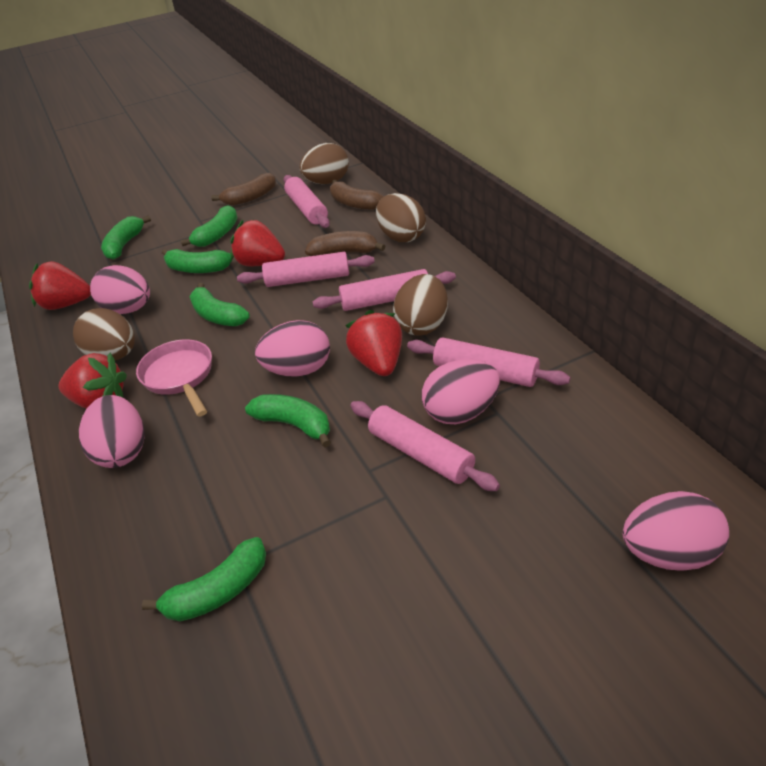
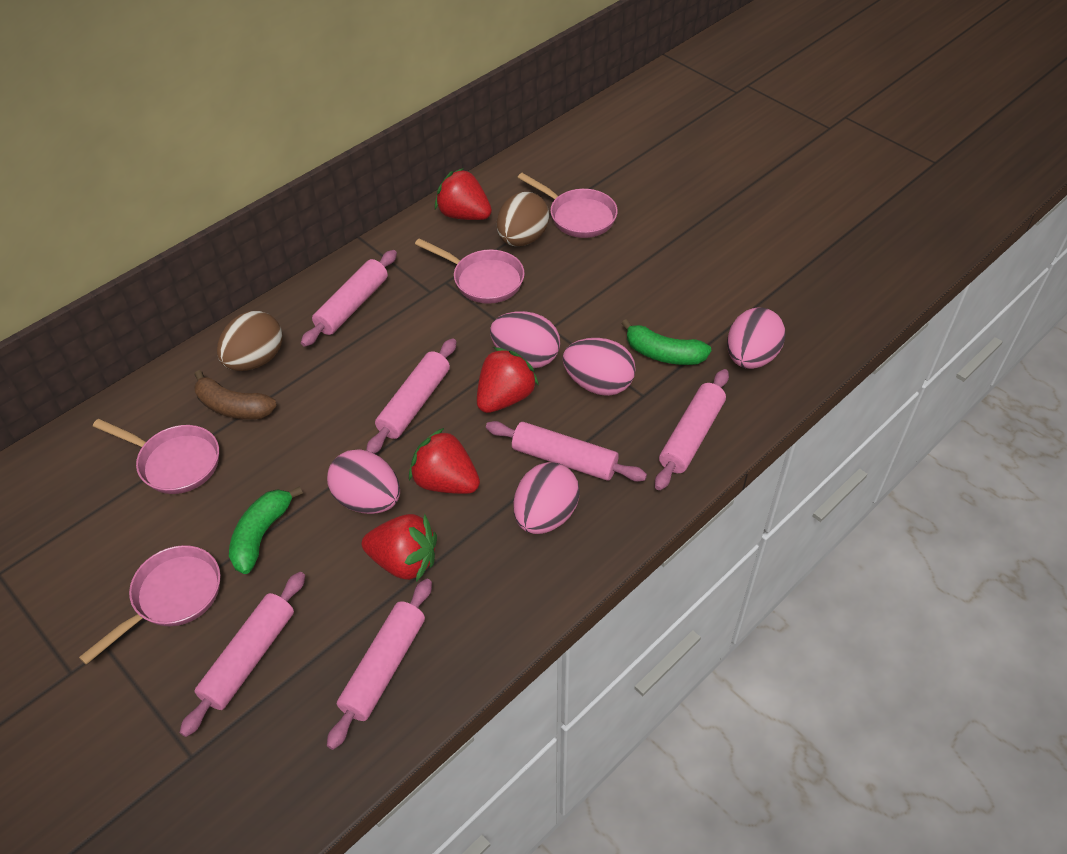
brown banana: [211,173,276,206] [305,231,385,256] [330,180,384,210] = 3 -> [194,370,277,419] = 1
brown egg: [73,308,135,360] [300,143,349,184] [376,193,426,242] [393,274,448,336] = 4 -> [217,311,283,371] [497,192,549,246] = 2
green banana: [101,216,151,260] [142,537,266,621] [162,249,233,273] [180,205,238,247] [189,283,250,326] [245,394,331,447] = 6 -> [229,486,303,574] [621,319,711,365] = 2
pink pan: [136,339,212,417] = 1 -> [79,545,221,665] [93,419,219,494] [415,238,525,304] [517,173,618,238] = 4
pink rolling pin: [237,252,375,287] [283,175,330,228] [313,269,456,311] [350,401,500,491] [407,337,570,387] = 5 -> [180,572,305,737] [301,250,397,347] [327,579,432,750] [366,338,456,454] [486,421,647,482] [655,369,729,490] = 6

